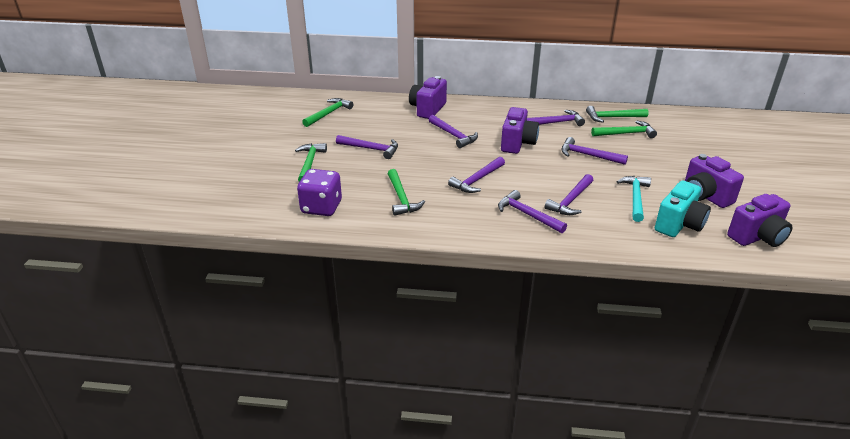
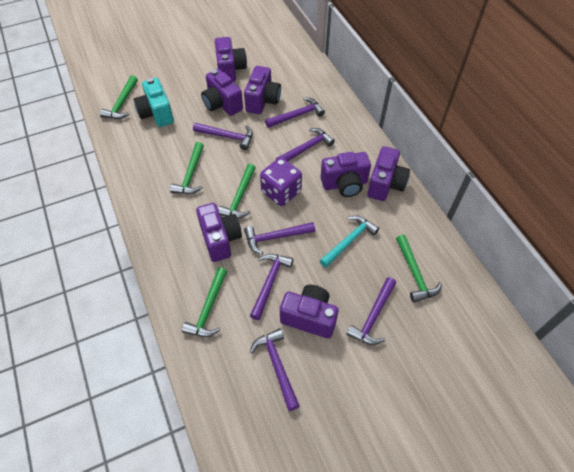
purple camera: [409,76,447,119] [501,107,539,154] [685,154,744,208] [727,194,792,247] = 4 -> [196,203,242,262] [201,69,243,116] [215,37,247,82] [244,66,281,114] [280,285,339,339] [320,152,371,197] [367,146,410,201] = 7

